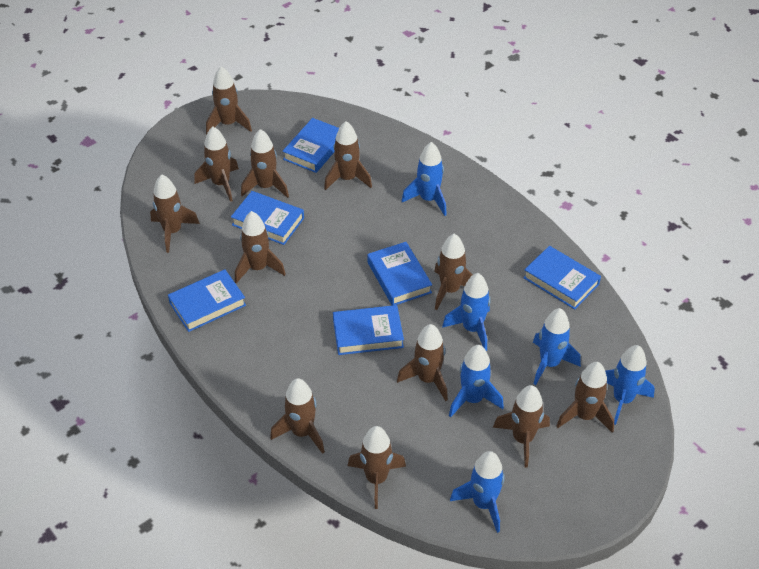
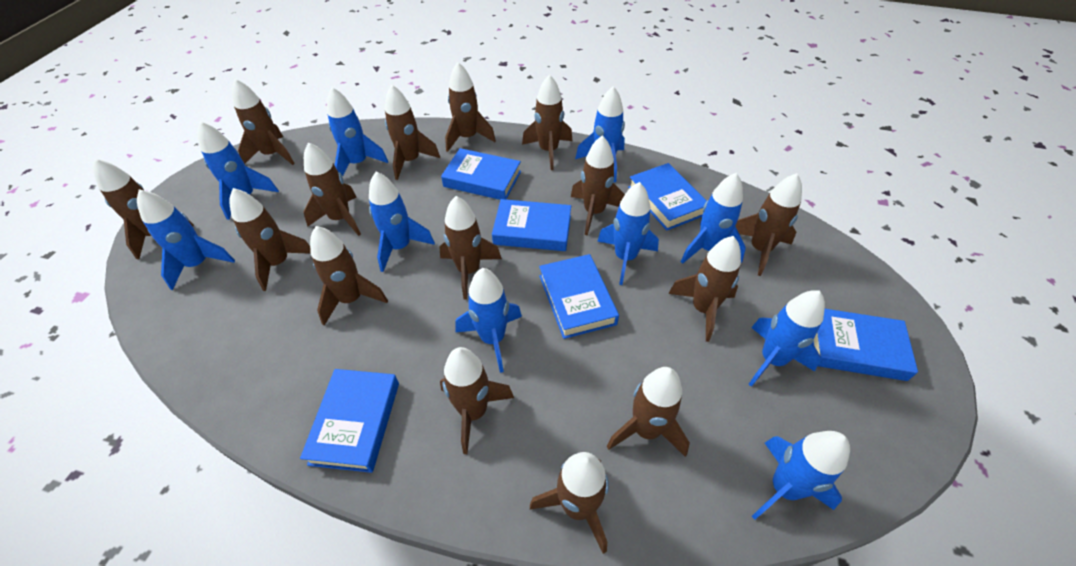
blue rocket: [402,142,447,216] [442,273,491,351] [449,345,504,417] [450,451,505,533] [533,308,581,385] [605,345,655,425] = 6 -> [137,189,235,290] [198,121,279,220] [327,87,388,176] [369,171,435,272] [455,268,522,373] [575,86,625,182] [597,182,659,285] [681,173,746,264] [748,290,825,387] [751,431,850,520] = 10
brown rocket: [150,174,200,253] [194,127,239,202] [206,66,252,134] [235,211,286,283] [241,129,289,198] [270,378,325,454] [324,121,372,190] [348,426,406,509] [397,324,448,401] [434,234,473,310] [493,385,550,467] [556,362,614,433] = 12 -> [93,158,194,259] [229,188,311,291] [232,79,295,165] [304,142,361,236] [310,226,388,325] [385,85,440,180] [439,196,502,300] [440,347,514,454] [445,62,496,152] [522,74,572,170] [530,452,609,554] [571,136,625,236] [607,367,690,457] [668,236,741,342] [736,173,802,276] = 15

